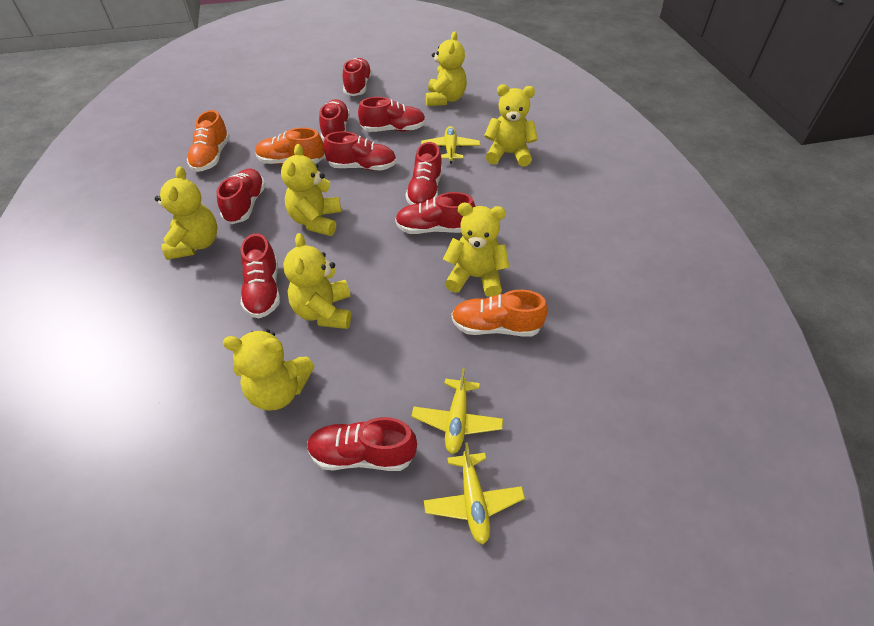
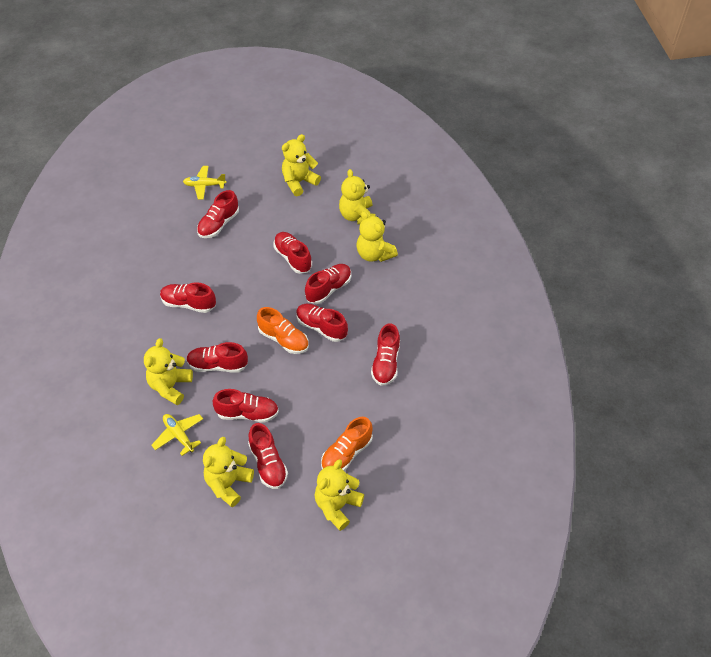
orange shoe: [187,110,230,172] [255,128,324,164] [451,290,548,337] = 3 -> [257,307,309,354] [321,417,373,471] = 2
yellow plane: [411,368,503,454] [421,126,480,163] [424,442,525,544] = 3 -> [151,414,203,456] [183,166,226,199] = 2
yellow teddy bear: [155,166,217,260] [223,329,314,411] [281,144,341,236] [283,233,351,329] [426,31,467,106] [443,203,510,297] [484,84,538,167] = 7 -> [144,338,193,405] [203,437,254,507] [282,134,321,196] [315,459,364,531] [339,169,376,224] [357,211,398,262] = 6

